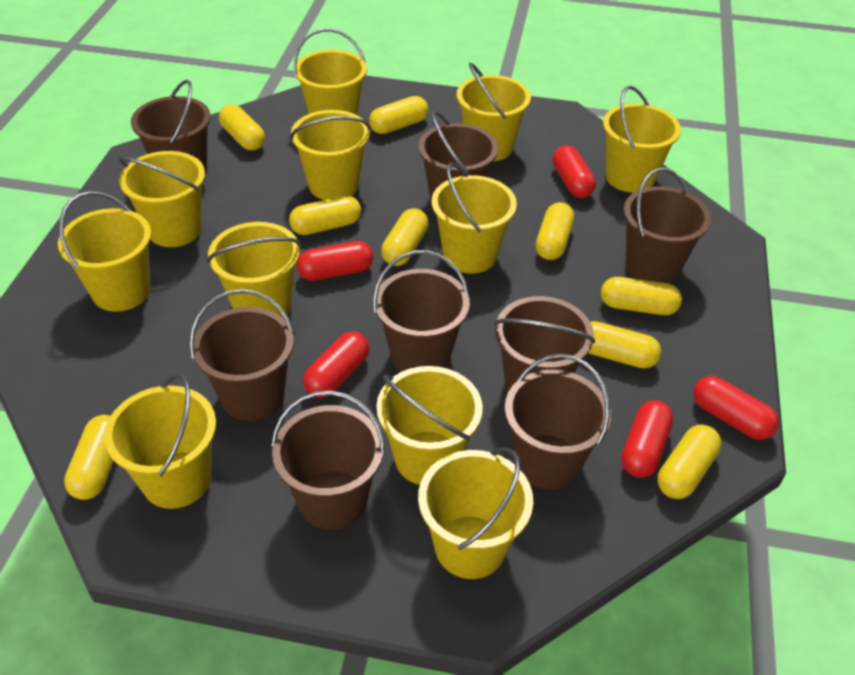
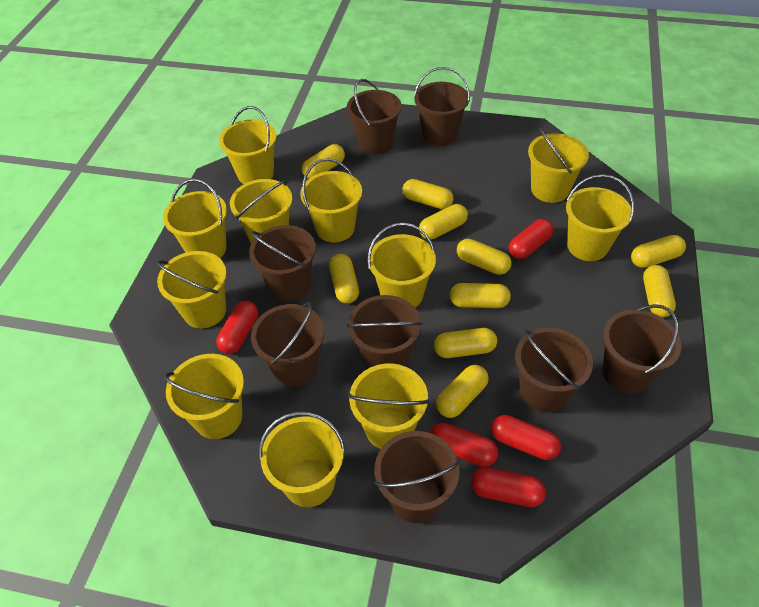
yellow capsule: [64,415,114,500] [219,104,265,151] [289,195,361,235] [369,96,428,134] [381,208,429,266] [536,202,574,260] [588,321,661,369] [601,277,682,315] [658,425,722,499] = 9 -> [302,144,345,179] [329,254,359,304] [403,179,453,209] [419,204,468,240] [434,328,497,358] [436,365,489,418] [450,283,511,308] [457,239,511,275] [631,235,686,268] [643,265,676,317] = 10

